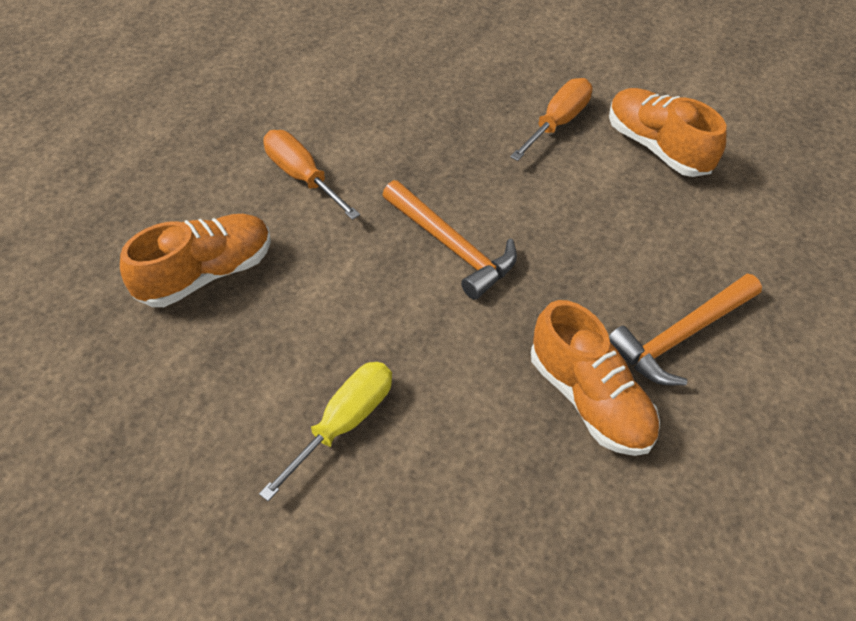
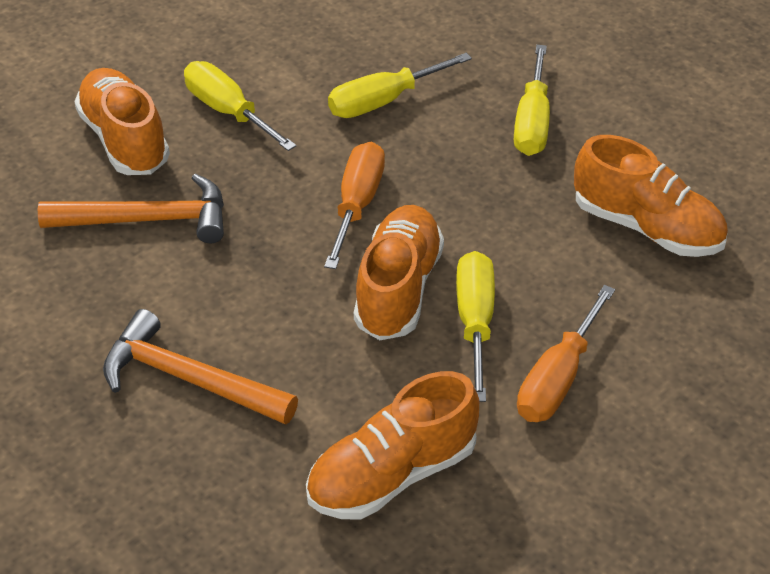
orange shoe: [120,214,271,307] [531,300,660,456] [609,88,726,177] = 3 -> [74,68,170,175] [306,371,479,519] [354,205,444,340] [574,135,728,257] = 4
yellow screwdriver: [259,362,392,501] = 1 -> [184,61,297,151] [328,53,472,118] [456,251,495,402] [514,45,550,156] = 4

